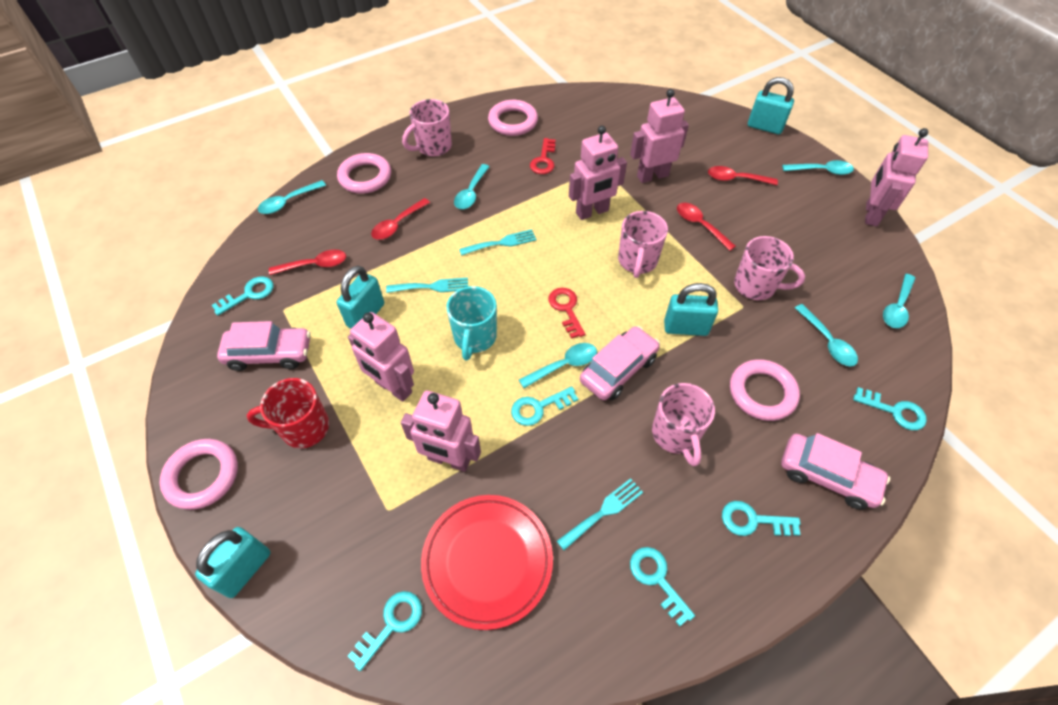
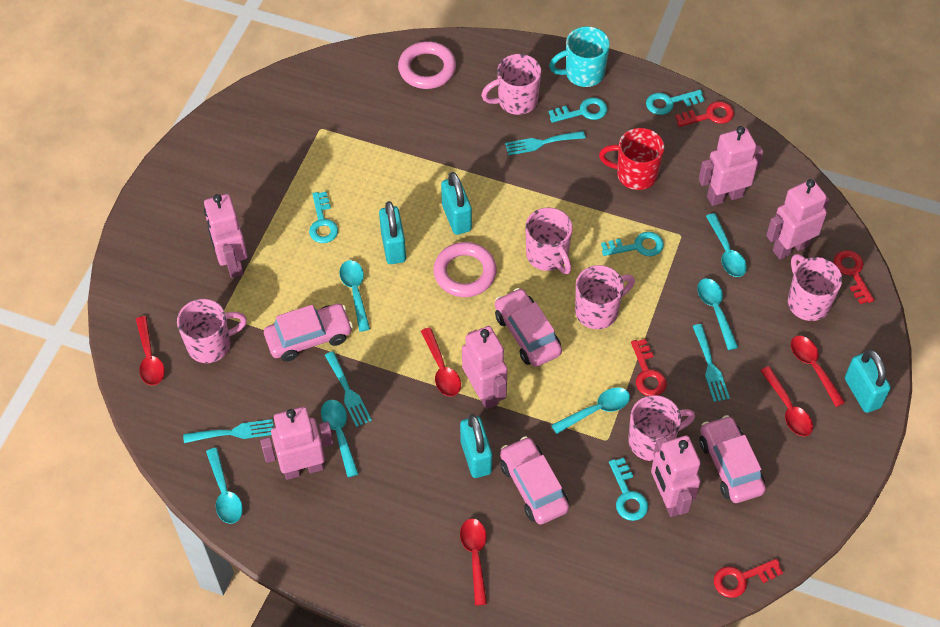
pink car: [217,321,311,371] [580,326,660,400] [781,433,890,510] = 3 -> [264,304,353,362] [495,288,562,367] [500,436,569,525] [699,415,766,503] = 4
pink mug: [402,99,452,156] [618,211,668,278] [652,383,715,466] [734,236,805,300] = 4 -> [177,299,247,363] [481,54,541,115] [526,208,572,274] [575,265,635,329] [628,395,695,461] [788,254,842,321] = 6
pink ring: [159,439,238,510] [337,153,391,194] [488,100,538,136] [730,359,800,421] = 4 -> [398,41,456,89] [433,242,497,297] = 2
pink robot: [348,312,414,402] [401,390,481,472] [569,126,627,220] [630,89,689,183] [865,128,928,227] = 5 -> [204,194,248,278] [260,407,334,480] [462,326,507,409] [651,435,701,517] [699,126,763,206] [766,179,830,259] = 6
red key: [530,138,555,174] [548,288,585,339] = 2 -> [631,339,666,396] [675,101,734,127] [714,559,783,598] [834,250,874,304] = 4
red plate: [421,495,553,630] = 1 -> none = 0
red spoon: [269,249,346,275] [371,198,430,240] [677,203,736,251] [708,166,778,185] = 4 -> [136,316,165,385] [421,328,461,397] [460,518,487,606] [760,366,813,437] [791,336,845,407] = 5
turquoise fork: [386,278,468,293] [459,229,536,256] [557,478,643,550] = 3 -> [183,419,273,443] [325,351,372,427] [505,131,585,155] [693,324,730,402] = 4
turquoise key: [211,276,273,316] [348,591,422,671] [511,387,578,426] [630,547,695,626] [722,501,800,536] [853,387,927,430] = 6 -> [309,192,338,243] [549,98,607,123] [601,232,664,256] [609,458,648,521] [646,90,704,115] = 5

